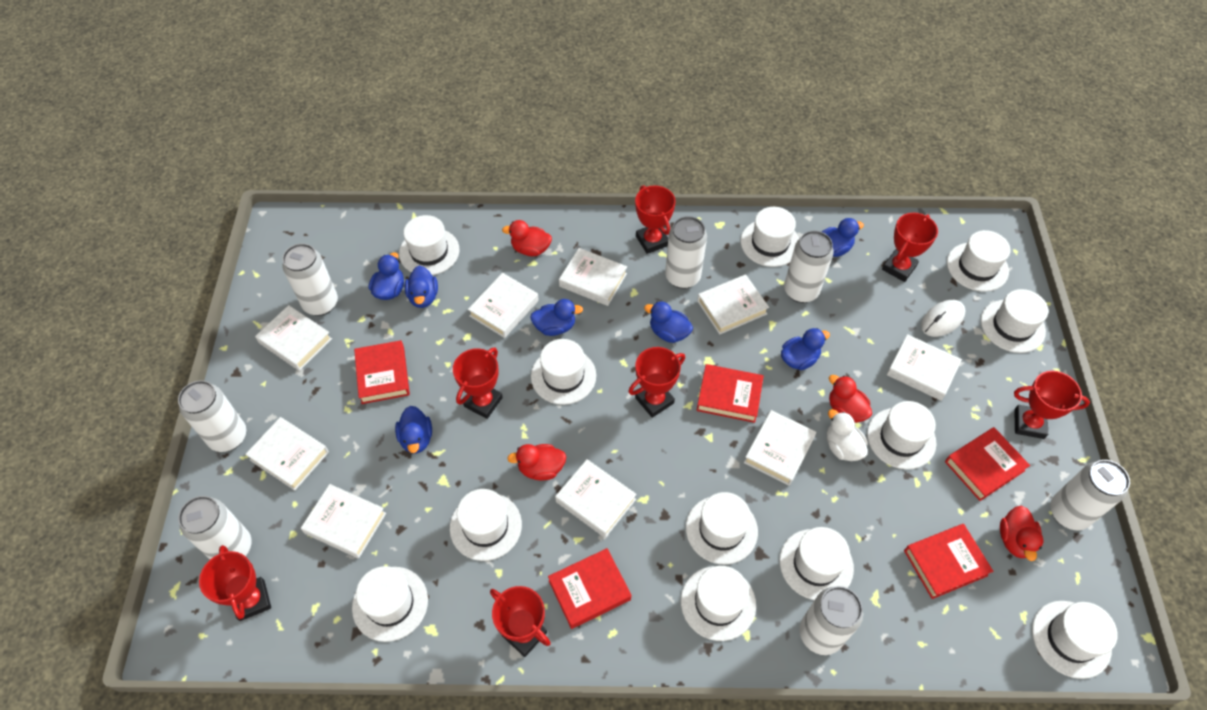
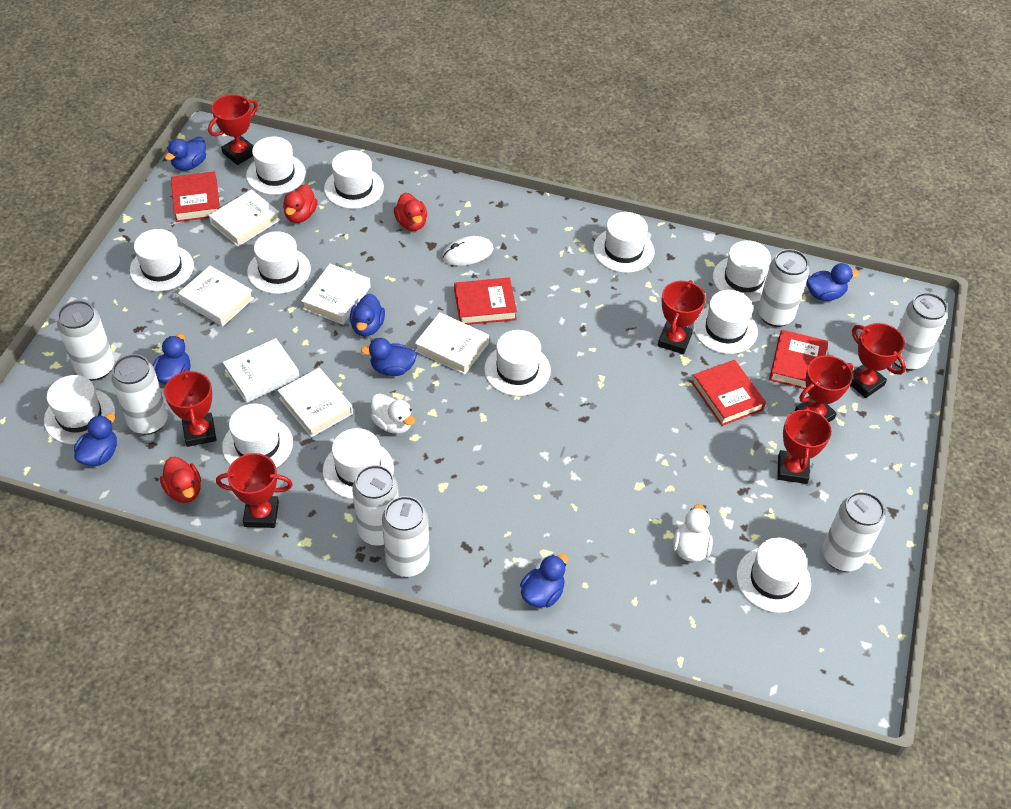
red book: [354,340,410,404] [548,548,631,629] [697,364,764,423] [904,524,993,599] [945,427,1030,501] = 5 -> [171,172,220,222] [454,278,517,325] [692,360,766,426] [769,330,828,389] = 4
red duck: [502,220,552,256] [507,444,566,480] [829,375,872,423] [1000,506,1043,561] = 4 -> [160,457,201,503] [283,184,317,223] [394,193,427,231] = 3
white book: [245,417,329,491] [255,305,332,371] [301,484,386,558] [468,273,539,338] [555,459,637,538] [559,248,627,306] [697,274,769,335] [744,410,816,486] [887,334,962,401] = 9 -> [178,266,254,327] [209,189,280,247] [223,338,300,403] [277,368,353,437] [301,264,371,325] [415,312,489,375] = 6
white duck: [827,409,868,461] = 1 -> [371,393,415,434] [673,504,713,562] = 2

